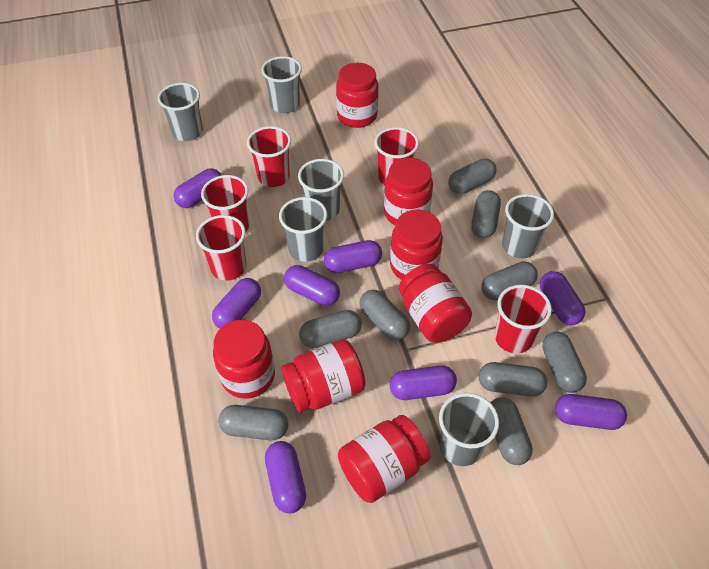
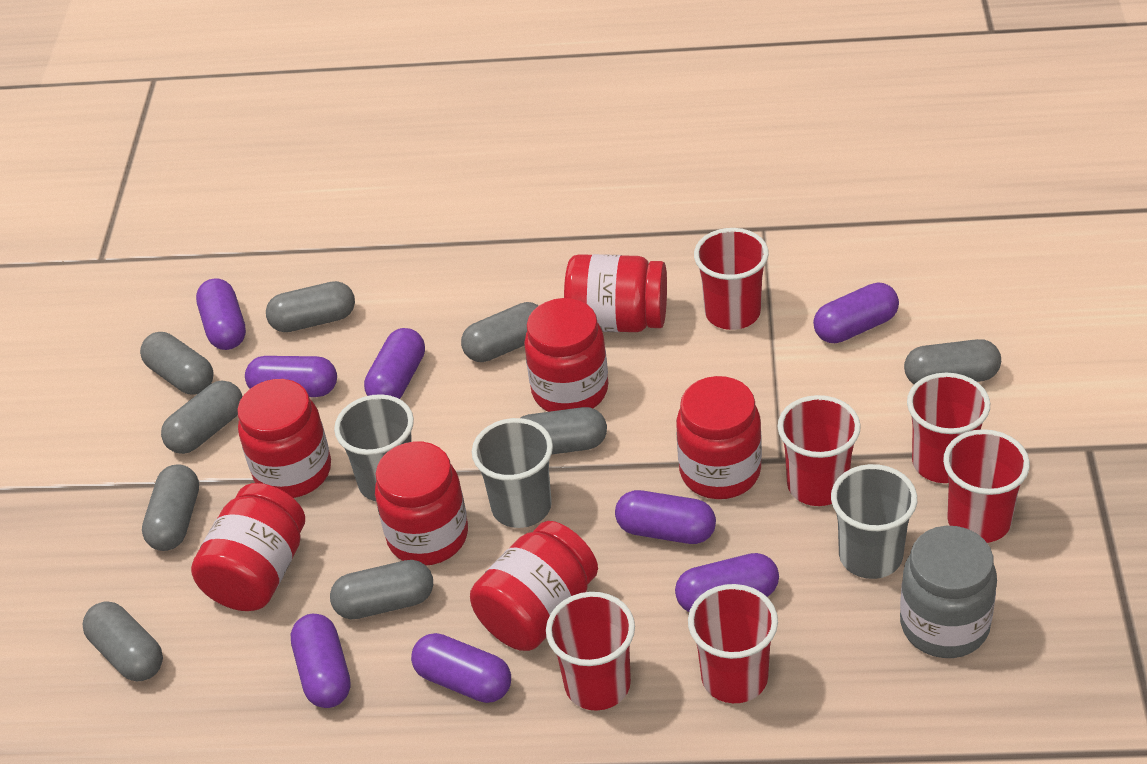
grey cup: [158,83,203,141] [261,56,302,113] [279,197,327,262] [298,159,344,221] [439,393,499,466] [502,194,554,258] = 6 -> [334,394,414,501] [472,418,553,528] [831,464,917,579] = 3
grey jar: none = 0 -> [900,526,997,658] = 1
red cup: [196,215,247,281] [201,175,249,231] [247,126,291,187] [375,127,419,185] [494,285,552,353] = 5 -> [546,592,635,711] [688,584,778,703] [694,228,769,330] [778,395,861,506] [907,373,990,483] [943,429,1030,543] = 6

